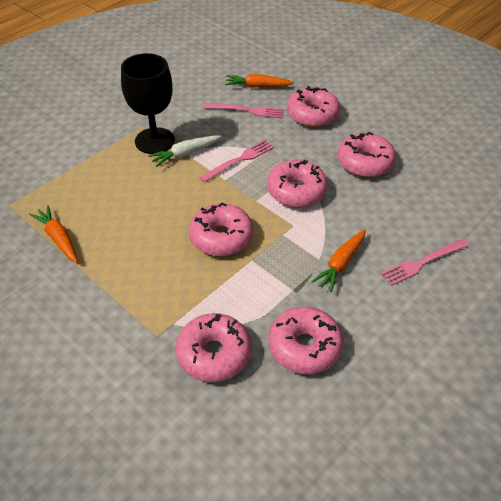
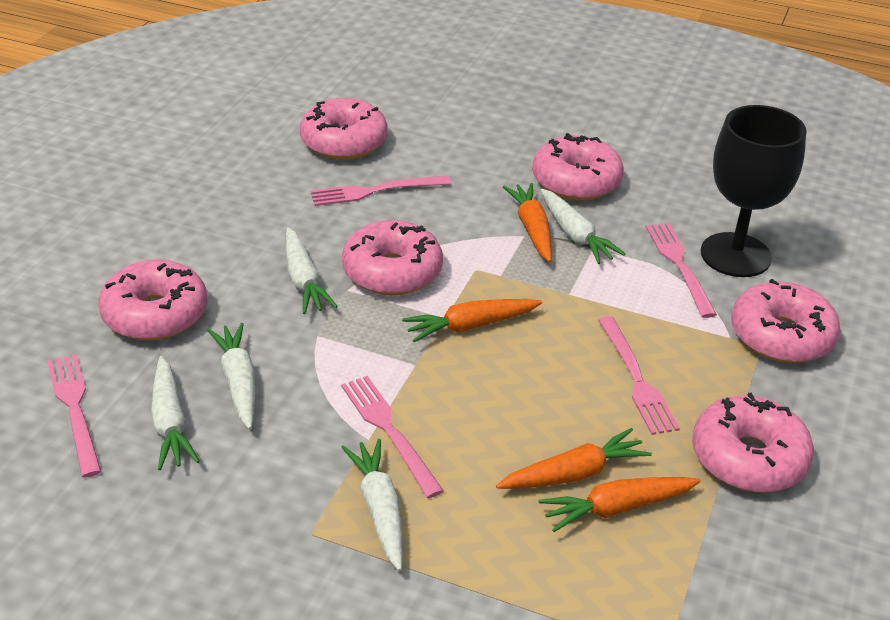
orange carrot: [29,205,78,263] [225,74,294,88] [311,229,366,292] = 3 -> [402,299,542,342] [496,428,652,489] [503,183,552,262] [539,477,701,532] = 4
pink fork: [199,140,274,183] [204,103,284,118] [381,239,469,286] = 3 -> [47,354,102,477] [310,176,451,206] [341,376,444,498] [598,316,680,435] [646,223,717,318] = 5
white carrot: [148,135,221,167] = 1 -> [151,356,200,470] [207,323,255,429] [286,227,338,314] [341,439,403,571] [540,189,625,264] = 5

